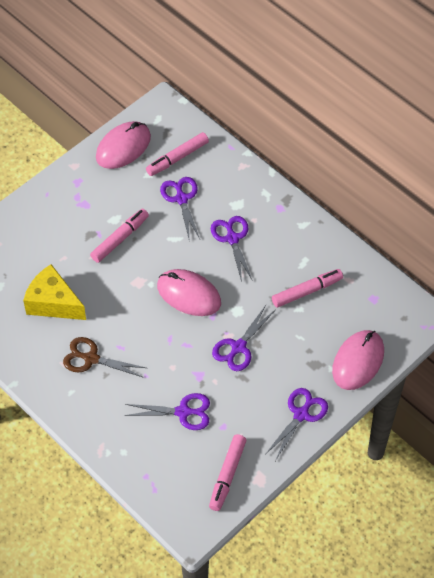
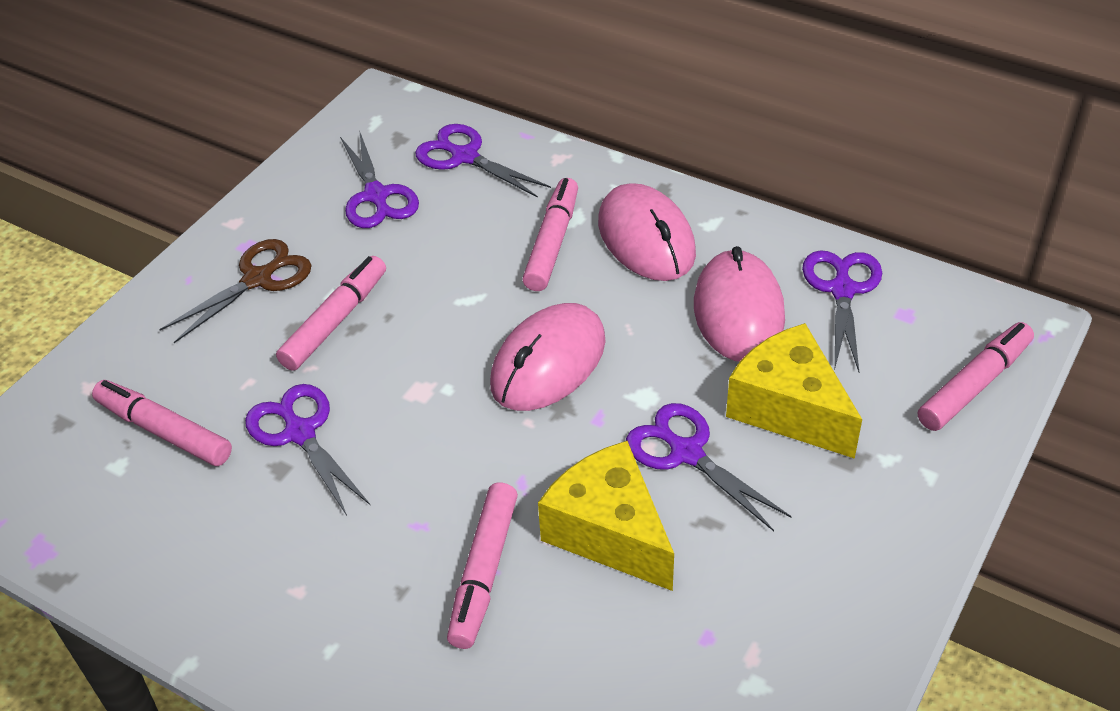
pink marker: [90,209,149,263] [146,132,209,176] [209,434,247,511] [272,269,343,308] = 4 -> [92,380,232,466] [276,256,386,371] [447,483,518,649] [522,178,578,291] [918,322,1034,431] = 5
yellow cheese: [23,264,86,320] = 1 -> [538,441,674,591] [726,323,862,459] = 2

